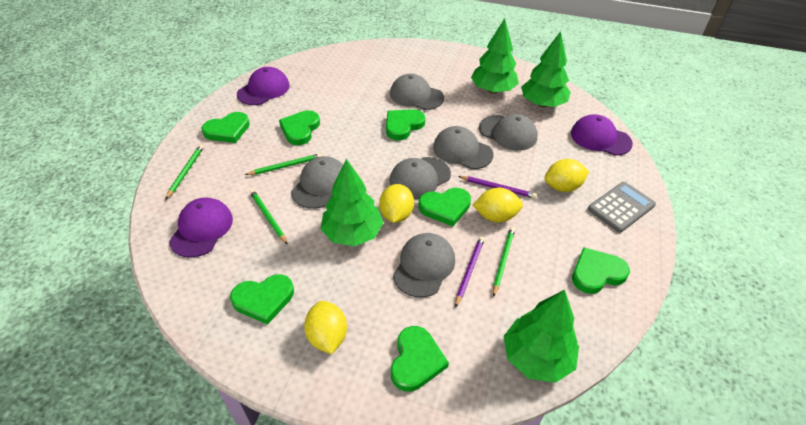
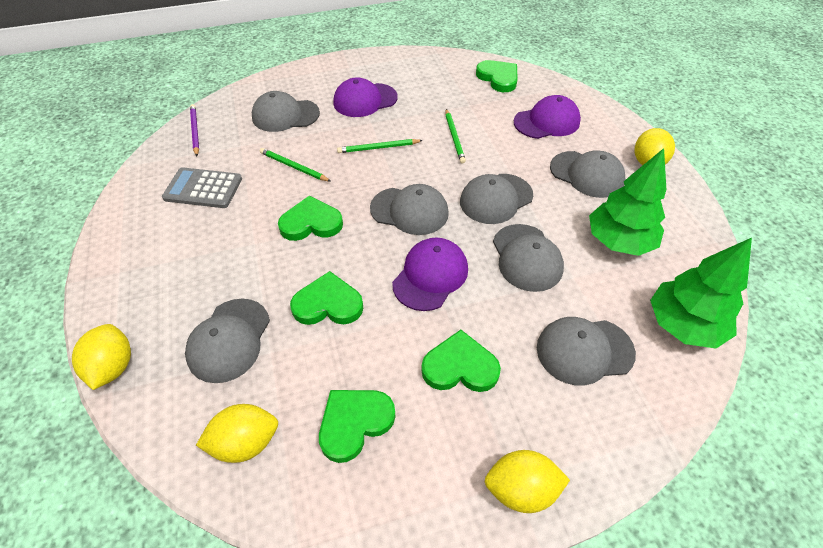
green heart: [202,112,250,143] [230,274,294,325] [279,110,320,145] [386,109,425,141] [391,326,449,392] [419,188,471,226] [572,247,630,294] = 7 -> [278,196,343,241] [290,271,363,325] [319,390,395,463] [421,330,501,392] [476,60,518,92] = 5
green pencil: [166,144,204,199] [245,153,322,175] [250,189,287,244] [493,227,515,297] = 4 -> [260,148,331,182] [337,139,423,153] [446,109,466,164] = 3
green tree: [321,159,384,246] [471,18,519,93] [504,290,579,383] [521,31,570,107] = 4 -> [589,148,666,256] [650,238,752,348] = 2
grey cap: [291,156,343,209] [390,74,444,110] [390,157,451,199] [393,233,455,297] [433,126,494,169] [479,114,538,151] = 6 -> [185,299,270,383] [252,91,320,132] [370,184,449,235] [460,174,533,224] [493,224,564,292] [537,317,636,386] [550,150,625,198] = 7
purple pencil: [455,236,485,308] [458,176,537,198] = 2 -> [190,104,199,157] = 1

